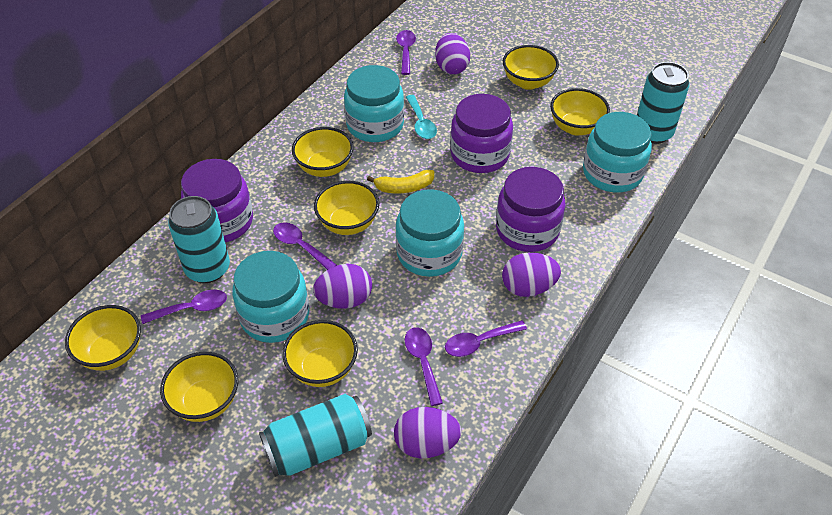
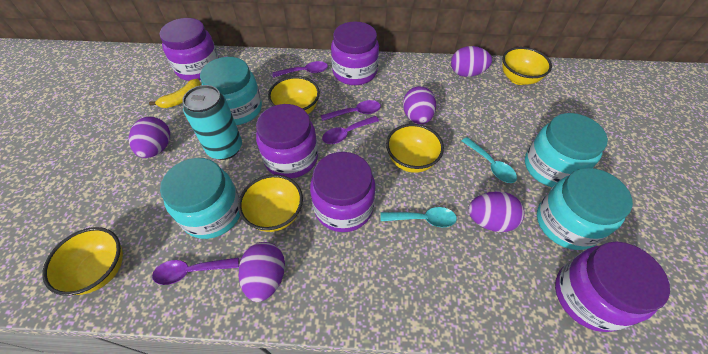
purple egg: [313,264,372,309] [394,407,462,458] [435,33,470,74] [502,252,561,297] = 4 -> [129,116,170,158] [239,242,285,302] [403,86,436,124] [451,46,492,77] [468,191,525,232] = 5
purple jar: [181,159,253,243] [450,94,513,173] [496,167,565,252] = 3 -> [160,18,219,81] [256,104,318,178] [310,152,376,232] [331,22,379,85] [555,242,670,332] = 5
purple spoon: [141,289,227,324] [273,222,337,270] [396,30,416,75] [404,327,443,406] [445,320,527,357] = 5 -> [152,257,239,285] [272,61,328,77] [321,100,381,121] [322,116,379,144] = 4
turquoise can: [168,196,230,283] [259,394,372,477] [637,62,689,144] = 3 -> [182,85,242,160] = 1
turquoise spoon: [406,95,437,139] = 1 -> [381,207,457,227] [462,137,517,183] = 2
yellow bowl: [65,305,141,371] [160,352,238,422] [282,320,358,387] [292,127,354,177] [314,181,379,235] [503,45,559,90] [550,88,610,136] = 7 -> [42,227,123,296] [238,174,303,232] [268,76,320,114] [386,124,444,173] [502,47,552,85] = 5

